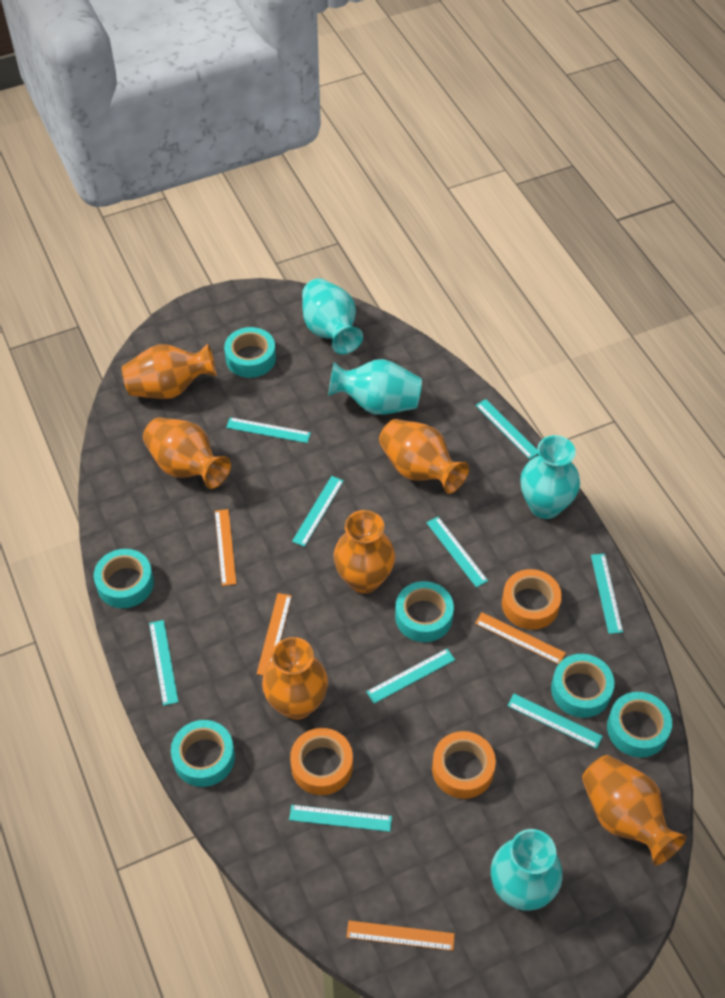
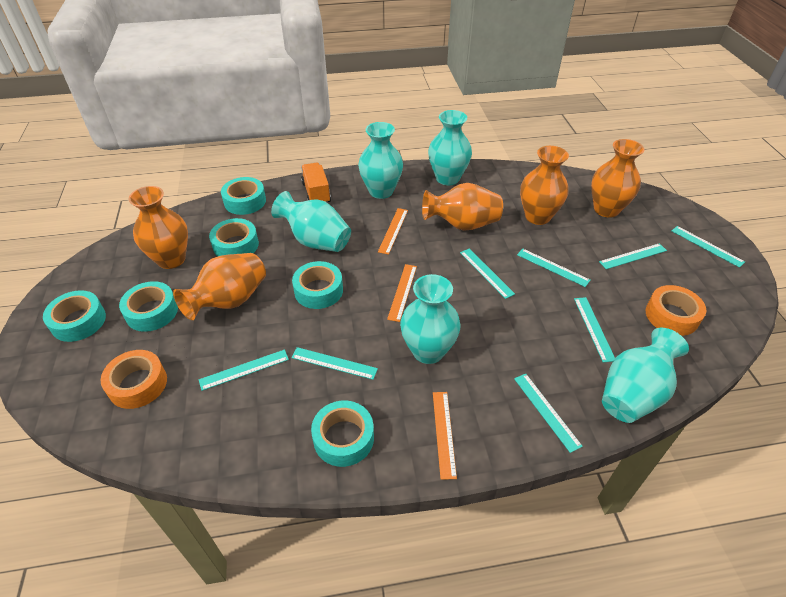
orange ruler: [215,509,236,586] [257,593,292,676] [346,921,455,951] [475,612,566,664] = 4 -> [378,208,408,255] [387,264,417,322] [433,392,457,480] = 3
orange tape: [290,728,353,795] [432,731,496,799] [502,569,562,630] = 3 -> [101,350,167,409] [646,285,706,336] = 2
orange truck: none = 0 -> [301,162,331,202] = 1
orange vase: [122,344,217,399] [143,417,231,489] [262,637,328,720] [334,510,395,594] [379,419,469,494] [582,755,687,865] = 6 -> [128,186,188,269] [173,253,266,320] [422,183,503,231] [520,146,569,225] [591,139,644,218] = 5
turquoise ruler: [149,620,178,706] [226,417,311,443] [289,805,392,832] [292,476,344,547] [366,649,455,704] [426,517,488,588] [476,399,538,459] [507,694,603,749] [591,554,623,634] = 9 -> [199,350,289,391] [291,347,378,380] [460,248,515,299] [514,374,583,453] [517,249,590,287] [574,297,615,362] [599,243,667,269] [672,226,745,268] = 8
turquoise vase: [302,278,363,354] [328,359,422,415] [491,829,563,911] [520,435,580,519] = 4 -> [271,191,351,252] [358,122,403,199] [400,274,461,364] [428,110,472,186] [602,328,689,423] = 5

